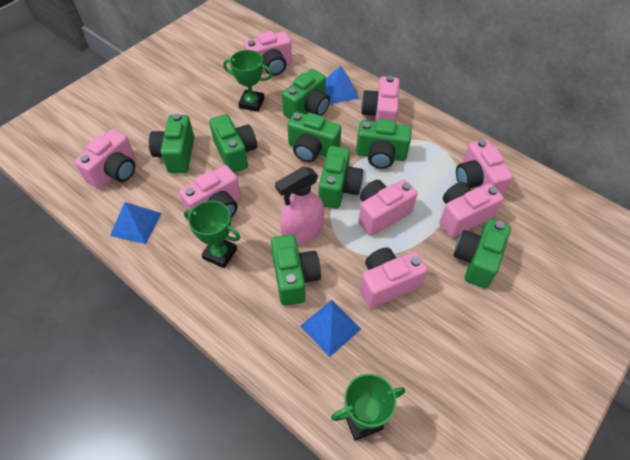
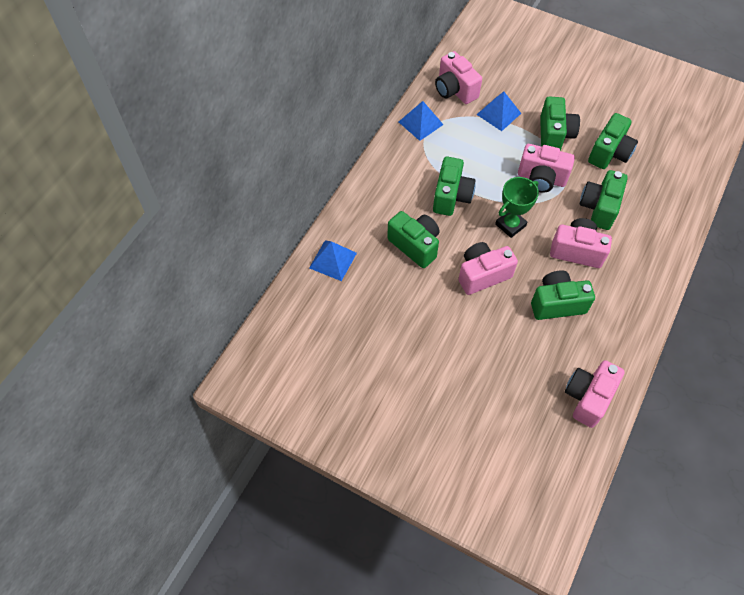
green camera: [149,114,194,173] [209,114,257,173] [271,234,321,306] [282,69,330,119] [288,112,341,162] [319,146,363,209] [356,119,412,169] [453,219,511,288] = 8 -> [387,211,440,268] [433,156,476,216] [531,270,595,320] [540,96,580,151] [580,170,628,230] [588,113,638,169] = 6
green trophy: [184,201,240,268] [223,50,272,112] [331,374,405,441] = 3 -> [495,177,539,238] = 1
pink camera: [75,129,135,189] [179,165,241,217] [244,31,292,76] [359,179,418,236] [360,247,427,308] [361,75,400,122] [440,182,504,238] [456,139,513,196] = 8 -> [435,51,482,104] [458,242,518,295] [518,144,575,193] [550,218,612,268] [565,360,625,428] = 5
pink spray bottle: [275,167,324,245] = 1 -> none = 0

